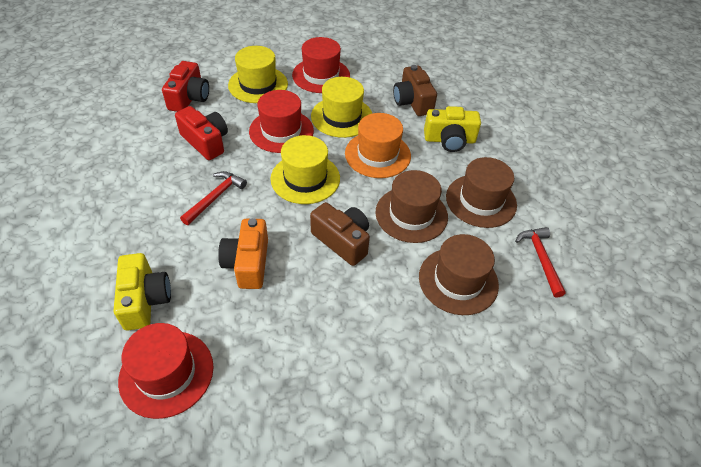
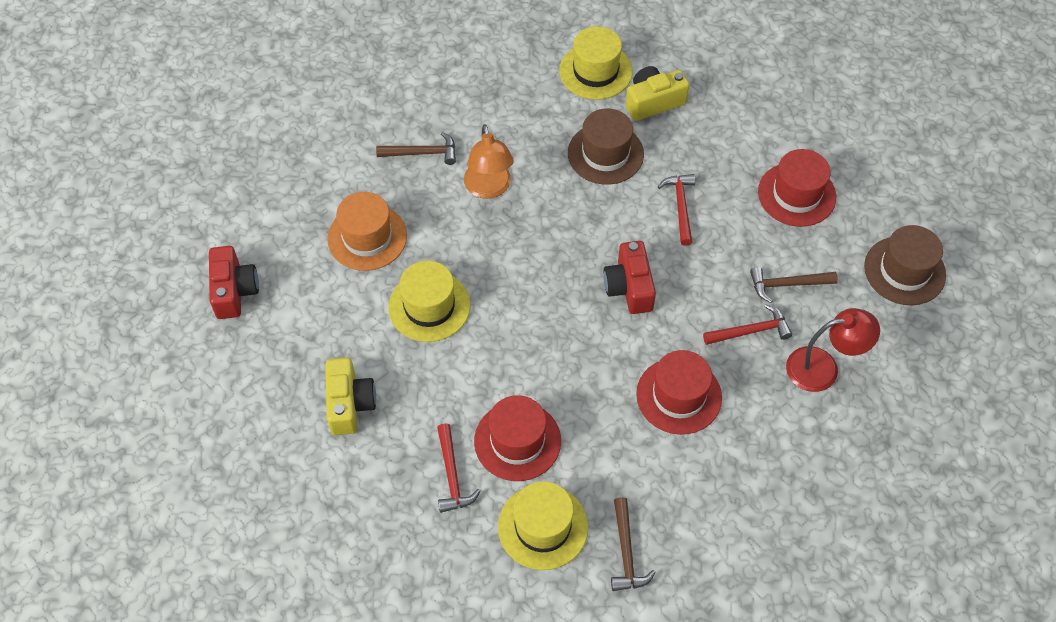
brown camera: [310,202,370,266] [393,65,437,116] = 2 -> none = 0
brown hammer: none = 0 -> [376,132,456,165] [611,497,656,591] [750,267,838,303] = 3
brown hat: [376,170,448,243] [419,234,499,315] [446,157,517,228] = 3 -> [568,108,644,185] [864,225,946,305] = 2
orange camera: [218,218,268,289] = 1 -> none = 0
orange lamp: none = 0 -> [464,124,514,199] = 1
red hammer: [180,171,247,225] [515,227,566,298] = 2 -> [437,423,480,513] [658,174,695,246] [703,304,792,345] = 3
red lamp: none = 0 -> [786,308,880,392] = 1

